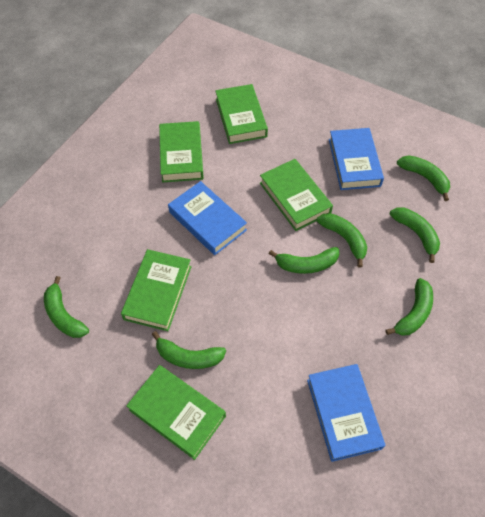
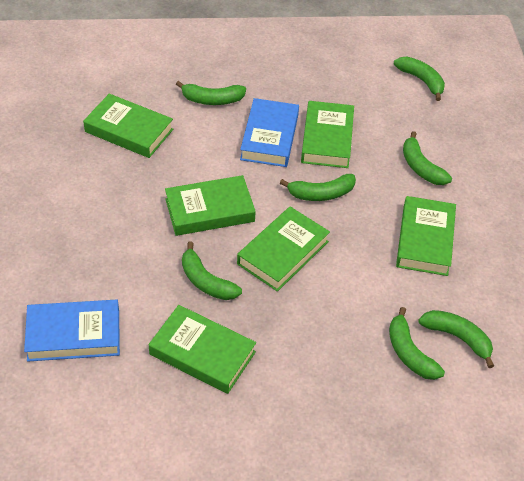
blue book: [168,181,247,255] [307,364,386,462] [329,128,384,190] = 3 -> [24,300,120,362] [240,98,299,167] = 2
green book: [121,249,192,331] [126,365,226,460] [159,121,204,182] [215,84,268,144] [260,159,333,231] = 5 -> [83,94,173,158] [149,305,256,394] [165,175,256,236] [237,206,330,292] [301,101,354,168] [396,196,456,276] = 6

